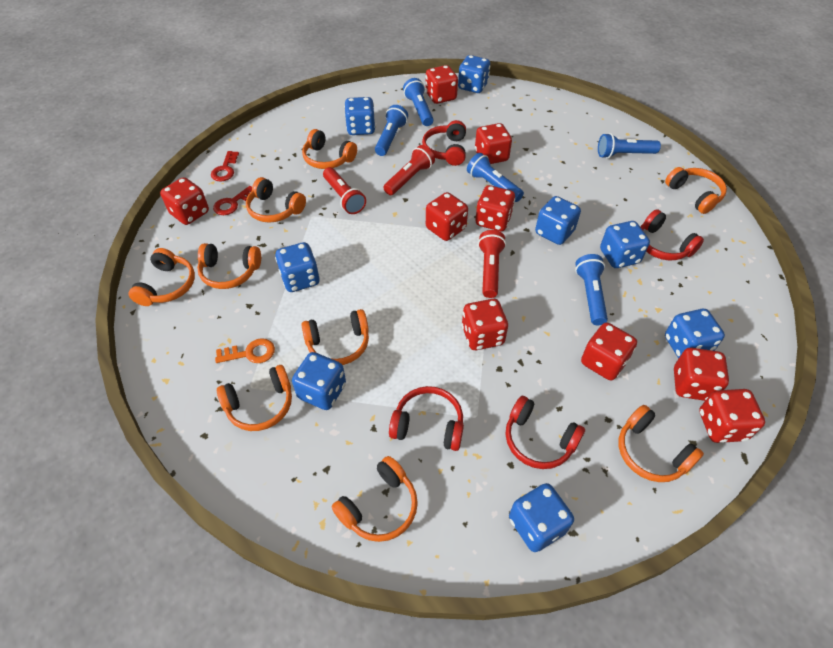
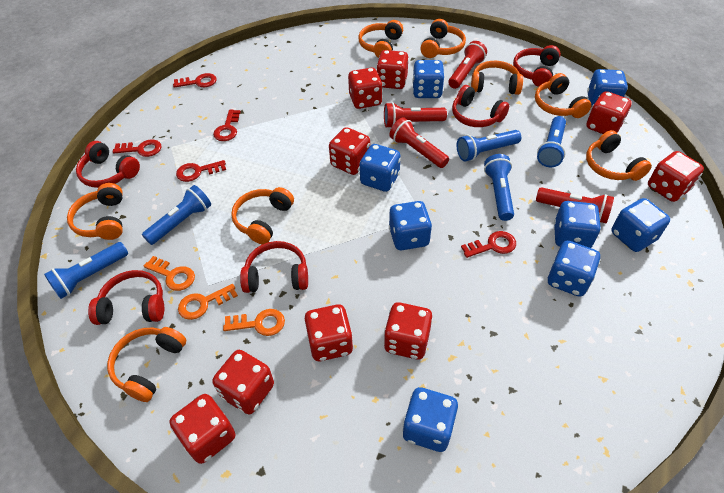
orange headphones: [129,248,195,306] [197,243,261,289] [217,365,292,431] [246,177,306,223] [301,309,369,365] [302,129,357,169] [331,456,418,542] [619,405,704,482] [665,167,727,214] = 9 -> [67,183,123,240] [107,327,186,402] [231,187,294,244] [358,20,403,58] [420,19,466,58] [471,61,523,95] [535,73,591,118] [586,130,652,181] = 8
orange key: [215,338,275,363] = 1 -> [144,256,195,291] [178,284,238,320] [223,309,285,336] = 3
red flashlight: [323,167,366,214] [383,145,435,195] [478,230,506,298] = 3 -> [384,102,447,128] [389,117,449,168] [448,41,487,89] [536,187,614,224] = 4
red headphones: [389,386,464,451] [422,120,466,166] [506,396,585,469] [640,209,704,260] = 4 -> [76,141,140,188] [88,270,164,325] [240,241,308,293] [452,85,509,127] [513,45,561,87] = 5
red key: [211,151,239,182] [213,186,252,215] = 2 -> [113,139,162,157] [173,73,217,88] [176,160,226,182] [213,110,241,141] [461,231,516,258] = 5

